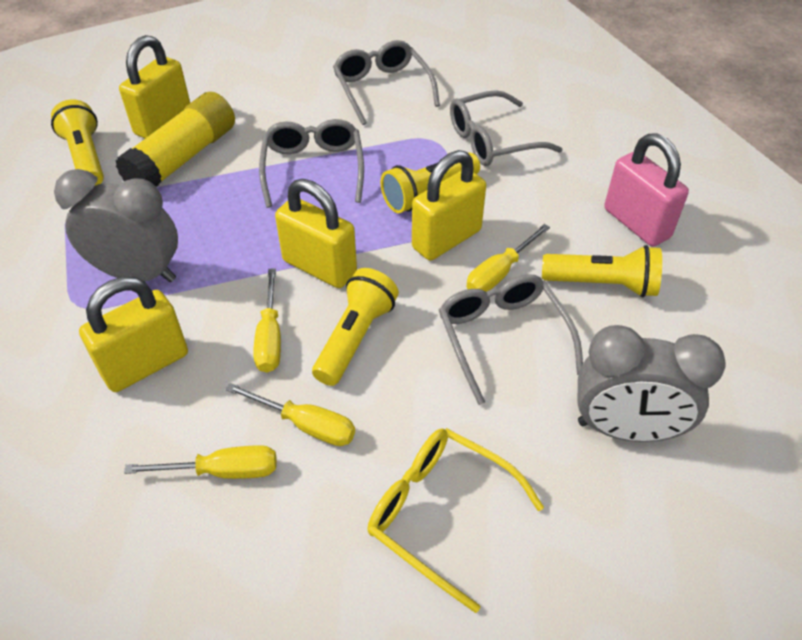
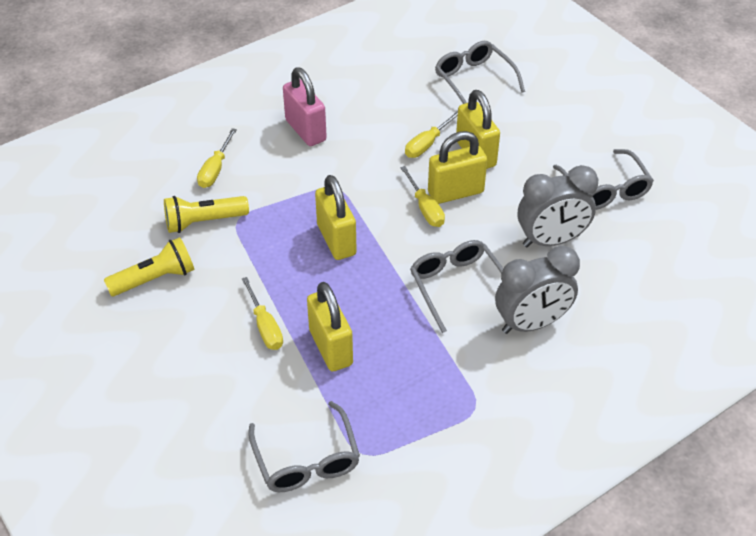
yellow flashlight: [51,99,104,185] [312,268,399,386] [381,153,480,213] [542,245,662,297] = 4 -> [104,237,195,296] [164,196,249,233] = 2
yellow glasses: [367,428,544,613] = 1 -> none = 0
yellow glue stick: [116,92,235,187] = 1 -> none = 0

